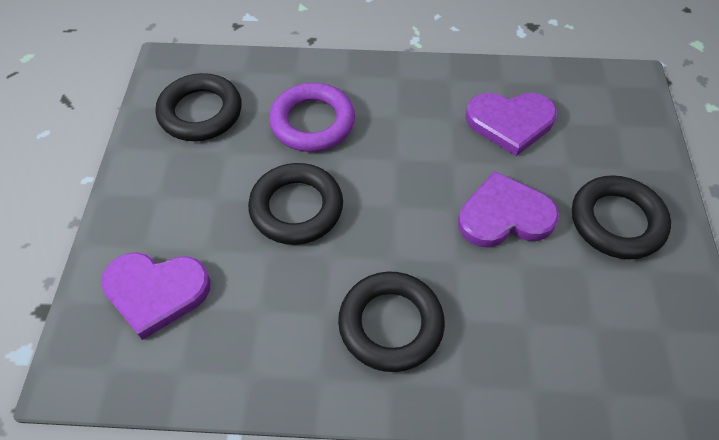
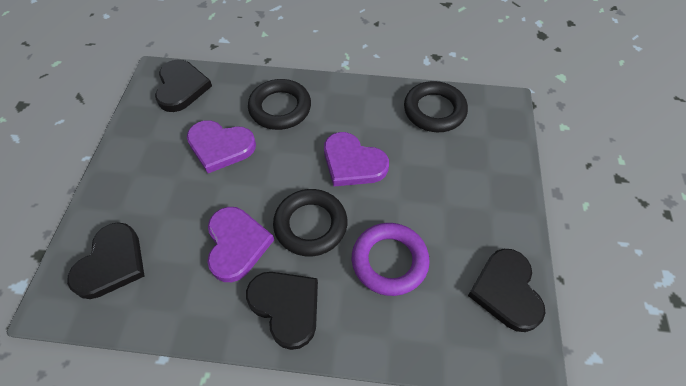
black heart: none = 0 -> [67,222,145,299] [155,60,212,112] [246,272,318,350] [468,249,545,332] = 4
black ring: [156,73,242,141] [248,163,343,245] [338,271,445,372] [572,175,671,259] = 4 -> [248,79,311,130] [273,189,347,256] [404,81,468,132] = 3

